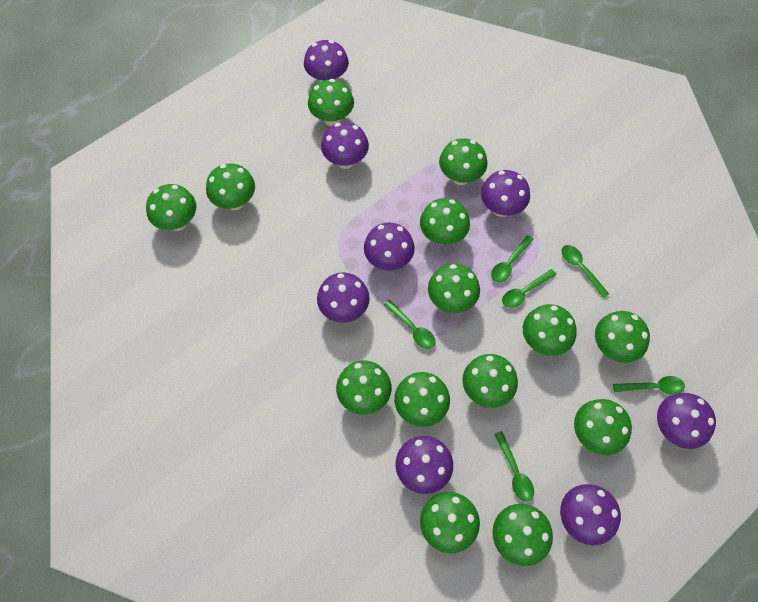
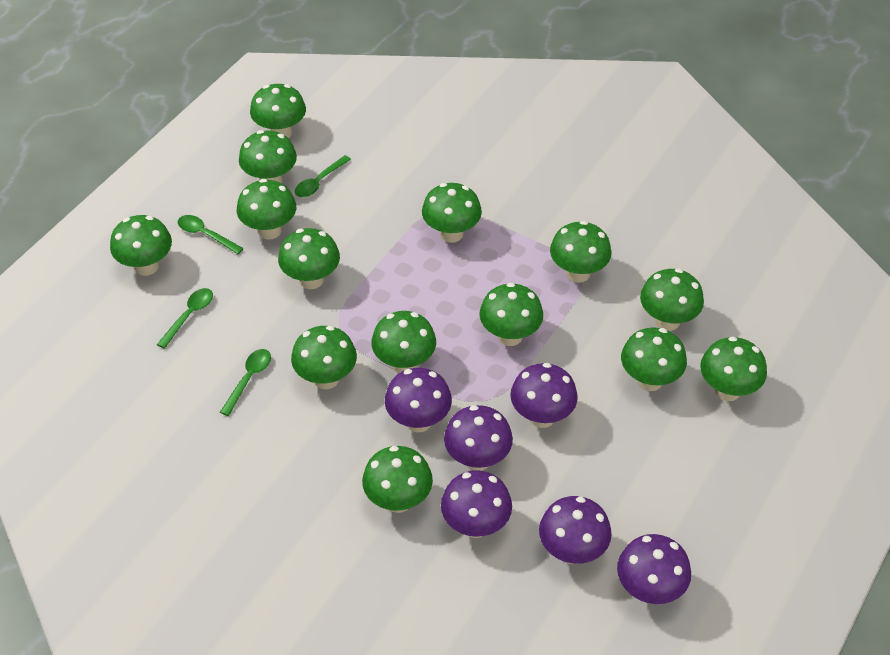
green spoon: [384,300,435,349] [491,235,534,282] [494,431,534,502] [502,269,557,308] [561,245,609,298] [613,376,685,395] = 6 -> [157,288,213,349] [178,215,244,254] [220,349,271,416] [295,155,351,197] = 4
purple mushroom: [304,40,349,82] [317,272,370,323] [321,122,369,169] [364,223,415,271] [396,436,453,494] [481,170,530,217] [560,484,621,545] [657,393,716,449] = 8 -> [385,368,452,432] [441,470,512,538] [444,405,513,471] [510,363,578,428] [539,496,612,564] [617,534,691,604] = 6

